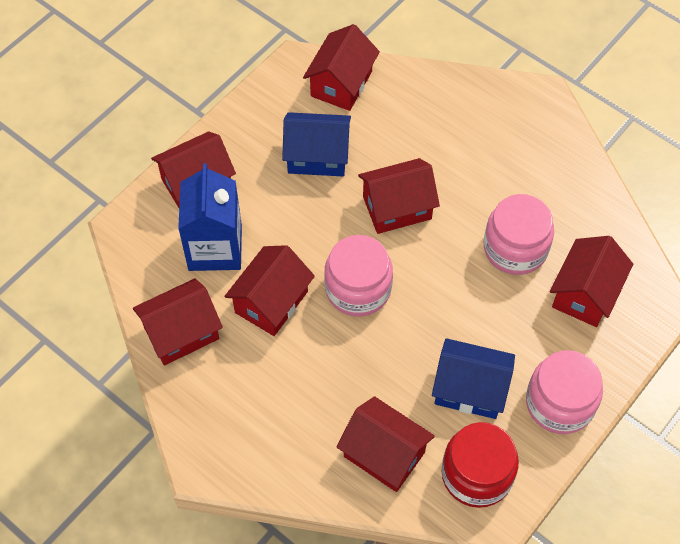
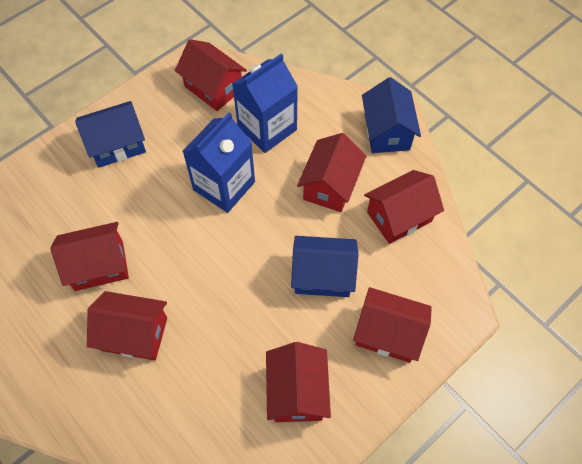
blue carton: [178,163,242,271] = 1 -> [183,112,255,213] [232,53,298,153] = 2
blue house: [282,112,351,176] [432,338,515,419] = 2 -> [75,101,146,168] [291,236,359,297] [362,77,421,153] = 3
pink jar: [324,235,393,316] [484,194,554,275] [526,350,603,434] = 3 -> none = 0
red jar: [442,422,519,508] = 1 -> none = 0

